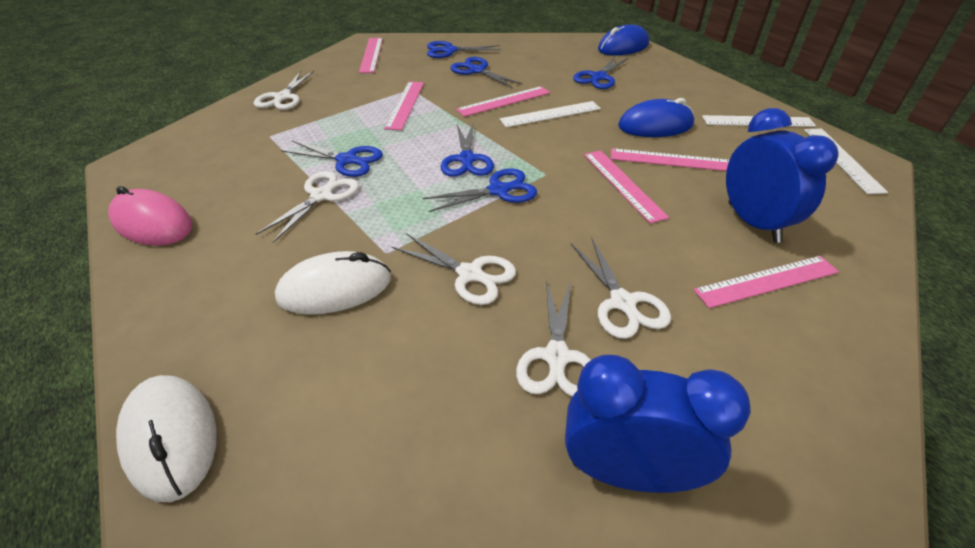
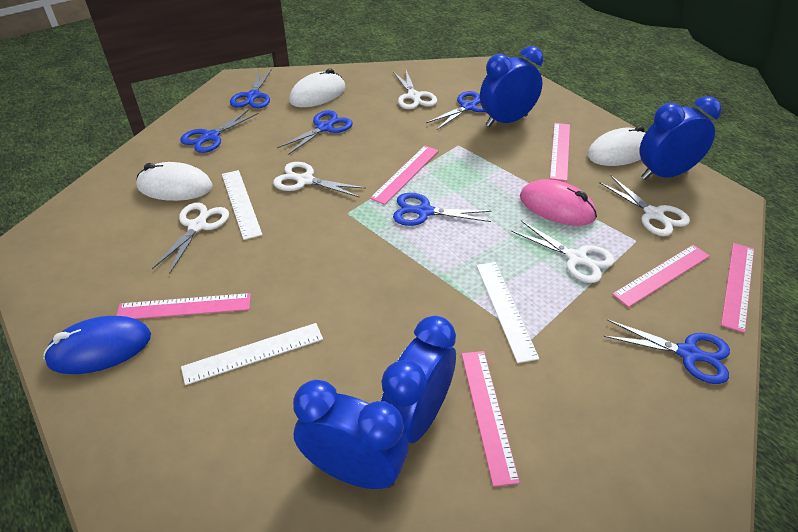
blue clock: [565,355,751,493] [726,108,839,243] = 2 -> [293,380,408,489] [381,316,456,443] [480,46,544,127] [640,96,722,180] = 4
blue mouse: [598,24,649,55] [618,98,694,137] = 2 -> [43,316,151,374] = 1
white mouse: [116,375,217,502] [275,251,391,315] = 2 -> [136,162,213,201] [289,68,345,107] [587,126,646,166] = 3

